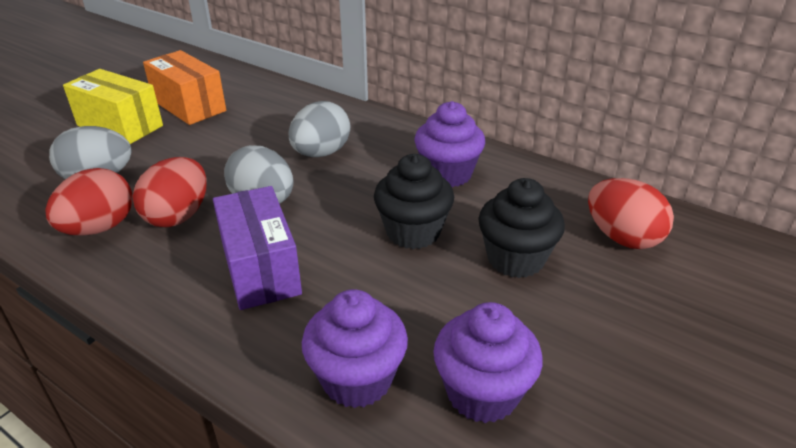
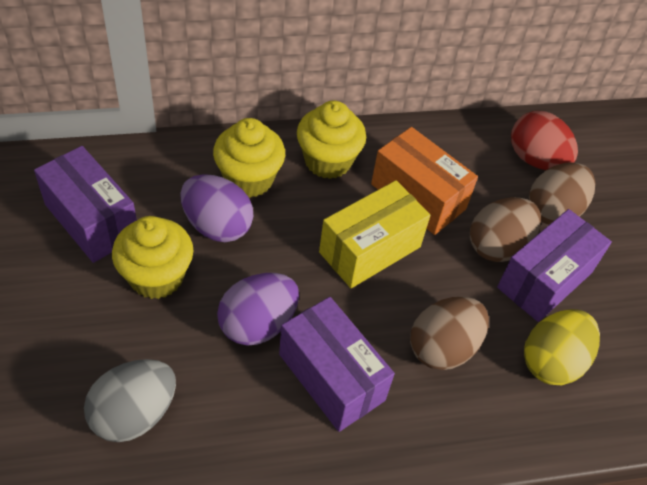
black cupcake: [374,154,454,249] [478,178,565,278] = 2 -> none = 0
brown egg: none = 0 -> [410,296,489,370] [470,197,541,262] [529,162,595,225] = 3
grey egg: [49,126,132,179] [224,145,294,204] [289,101,350,157] = 3 -> [84,359,176,442] = 1
purple box: [213,186,302,310] = 1 -> [34,146,137,263] [279,297,395,432] [497,209,612,322] = 3
purple cupcake: [302,289,408,408] [414,101,485,187] [433,302,542,423] = 3 -> none = 0
purple egg: none = 0 -> [180,174,253,242] [217,273,299,346] = 2
red egg: [45,168,133,236] [133,157,207,228] [588,178,674,249] = 3 -> [511,111,578,170] = 1
yellow cupcake: none = 0 -> [112,216,193,299] [213,118,285,198] [297,101,366,179] = 3
yellow egg: none = 0 -> [524,309,600,385] = 1

